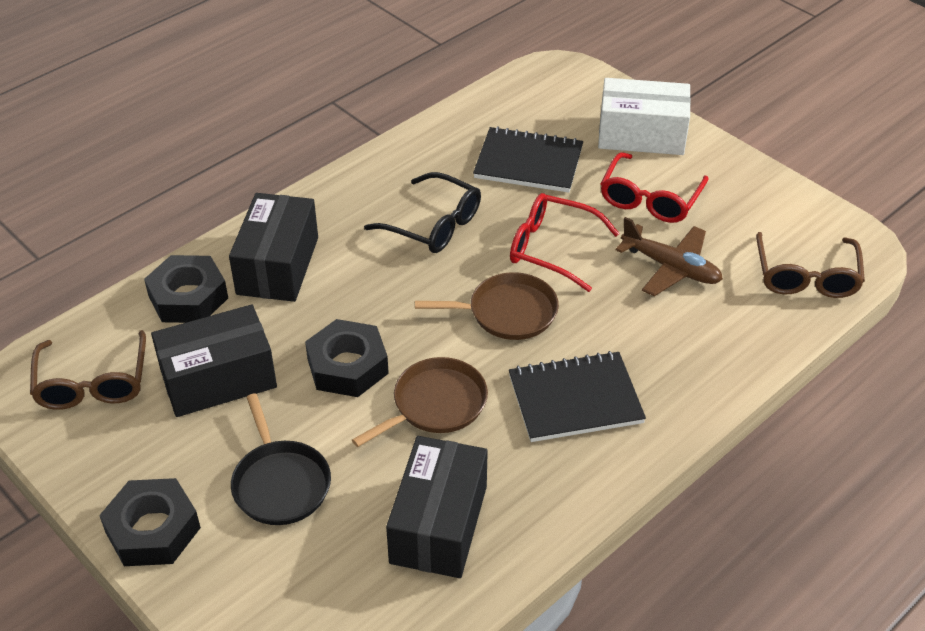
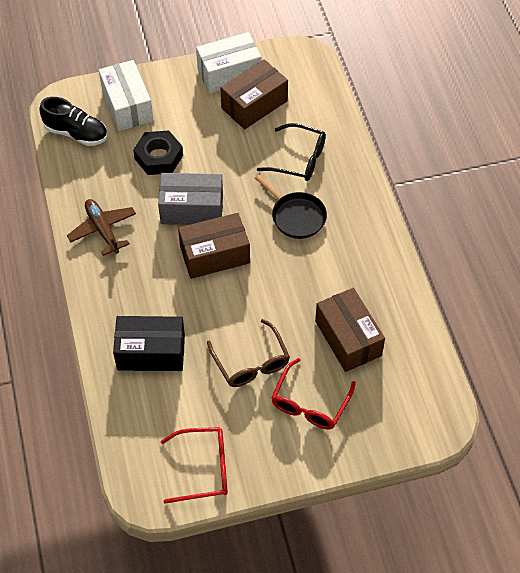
black box: [151,305,277,417] [229,193,318,302] [386,436,488,578] = 3 -> [113,316,185,371] = 1
black notebook: [473,127,583,193] [509,351,646,442] = 2 -> none = 0
black nut: [99,478,201,566] [144,255,228,323] [305,319,389,397] = 3 -> [133,130,183,175] = 1
black shoe: none = 0 -> [39,97,108,146] = 1
brown box: none = 0 -> [178,213,250,279] [220,59,288,129] [315,288,385,372] = 3
brown glasses: [30,330,146,410] [756,232,865,298] = 2 -> [207,319,290,387] = 1
brown pan: [352,357,488,447] [415,272,559,340] = 2 -> none = 0
grey box: none = 0 -> [158,173,223,225] = 1
white box: [598,78,691,155] = 1 -> [99,60,154,131] [196,32,262,93] = 2

